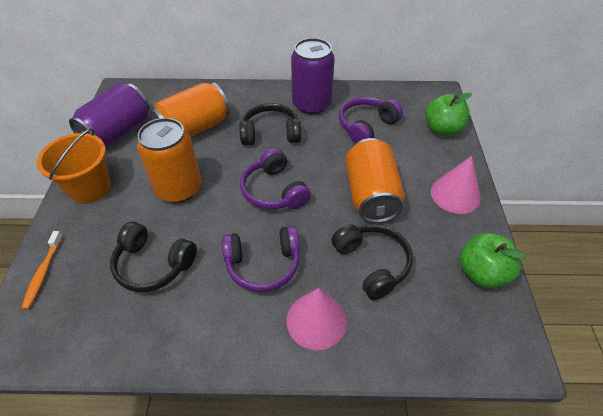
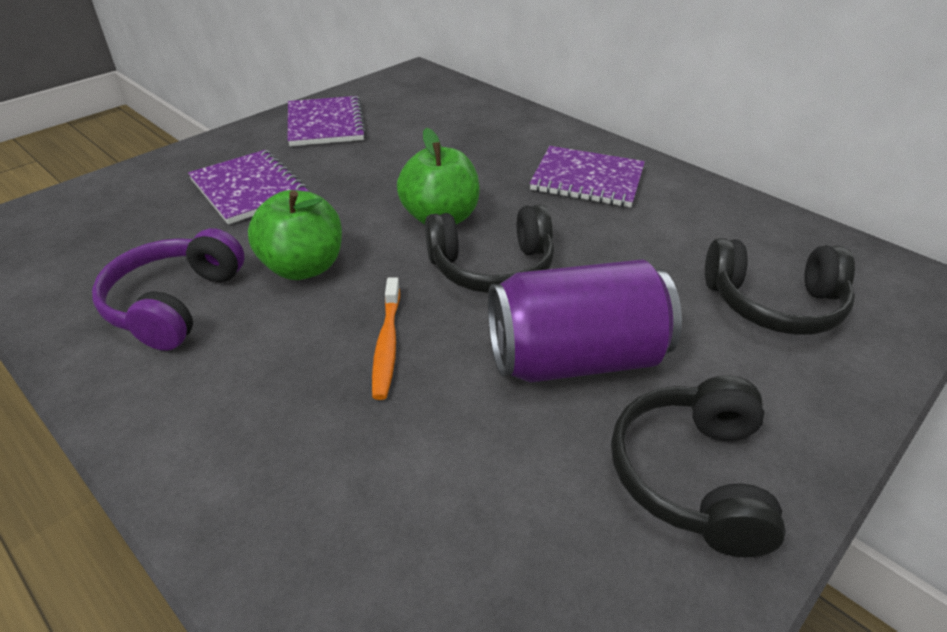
orange bucket: [37,128,111,204] = 1 -> none = 0
orange can: [137,118,201,203] [151,82,230,137] [345,138,405,223] = 3 -> none = 0
pink cone: [286,288,347,350] [431,156,481,214] = 2 -> none = 0
purple can: [69,82,149,148] [291,38,335,114] = 2 -> [488,259,682,383] = 1
purple headphones: [222,226,300,292] [240,148,311,210] [339,97,403,143] = 3 -> [92,228,245,351] = 1
purple notebook: none = 0 -> [188,150,308,224] [288,96,366,146] [530,146,645,207] = 3

